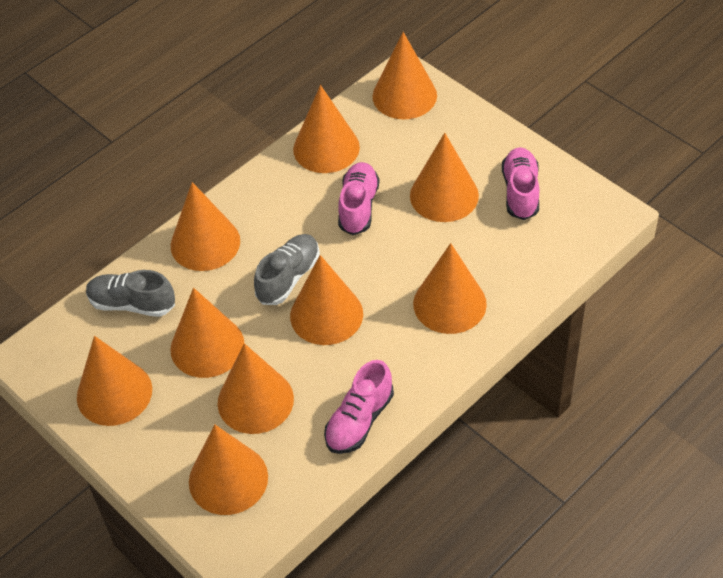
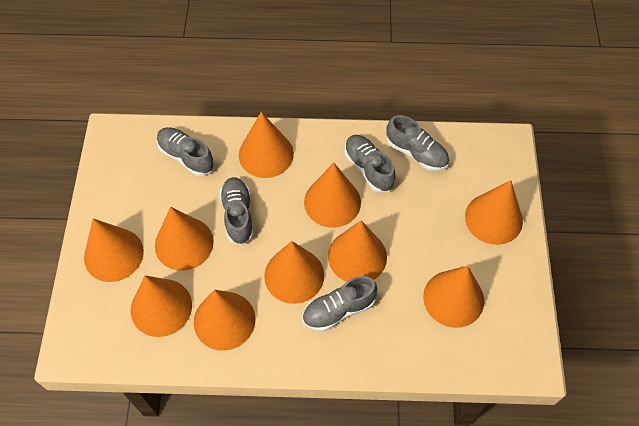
grey shoe: [86,270,175,317] [254,234,320,305] = 2 -> [157,127,214,176] [219,177,254,245] [302,276,378,332] [344,135,395,193] [387,115,449,171] = 5
pink shoe: [324,360,394,454] [338,162,380,235] [502,147,539,220] = 3 -> none = 0

